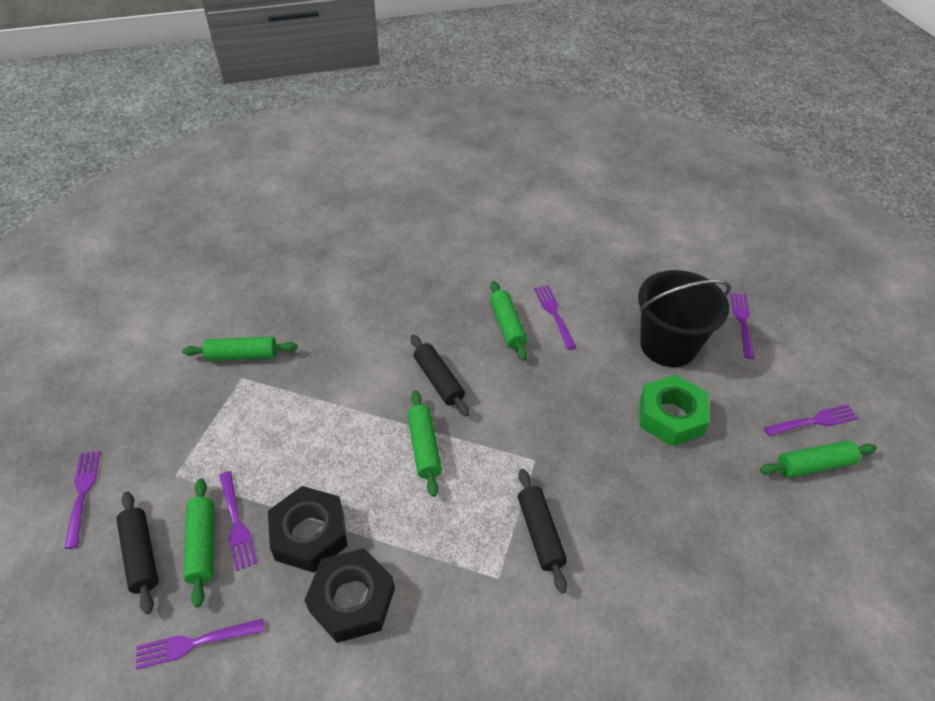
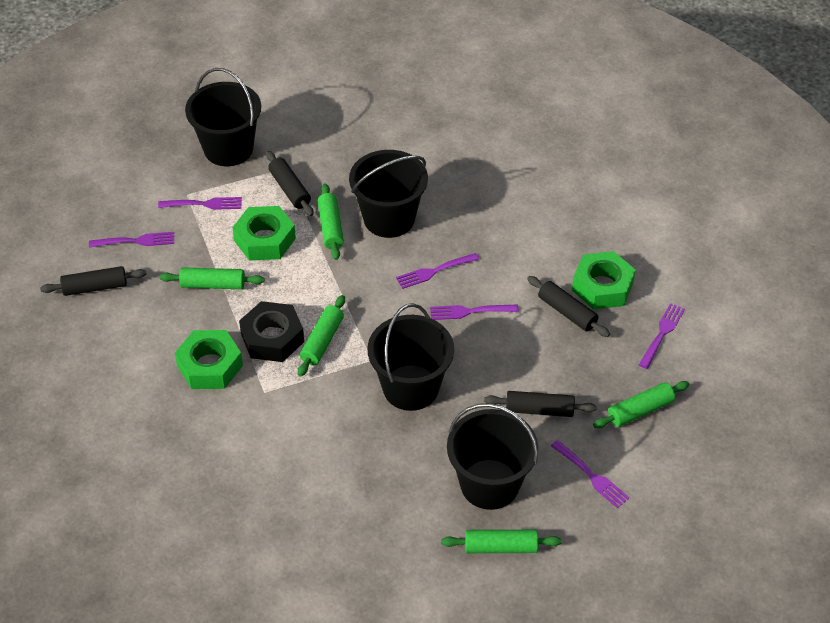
black bucket: [638,270,731,367] = 1 -> [185,68,261,166] [349,150,428,238] [368,303,454,411] [447,403,538,510] = 4
black nut: [268,486,348,573] [304,548,395,643] = 2 -> [239,301,304,362] = 1
black rolling pin: [116,491,158,614] [410,335,469,417] [518,469,567,594] = 3 -> [40,266,146,296] [266,151,314,216] [484,391,597,417] [527,276,610,337] = 4
green nut: [640,374,710,447] = 1 -> [175,330,243,389] [232,206,296,261] [572,251,636,310] = 3

